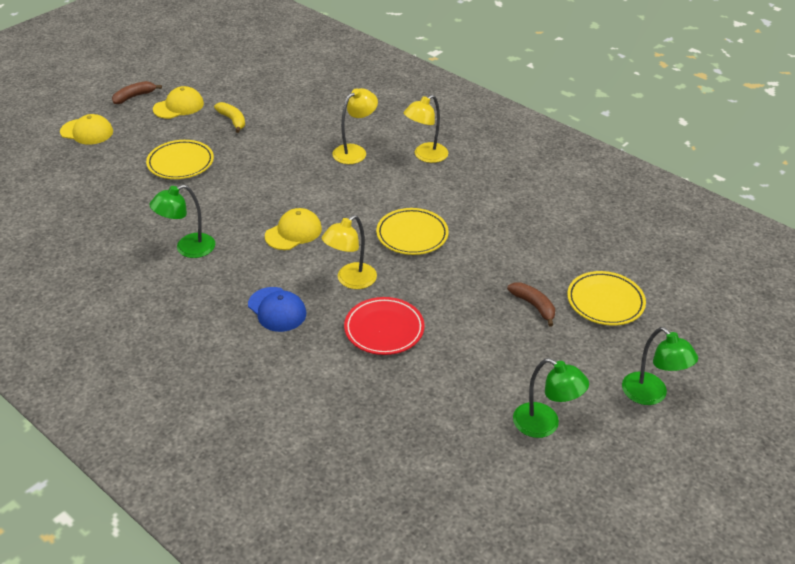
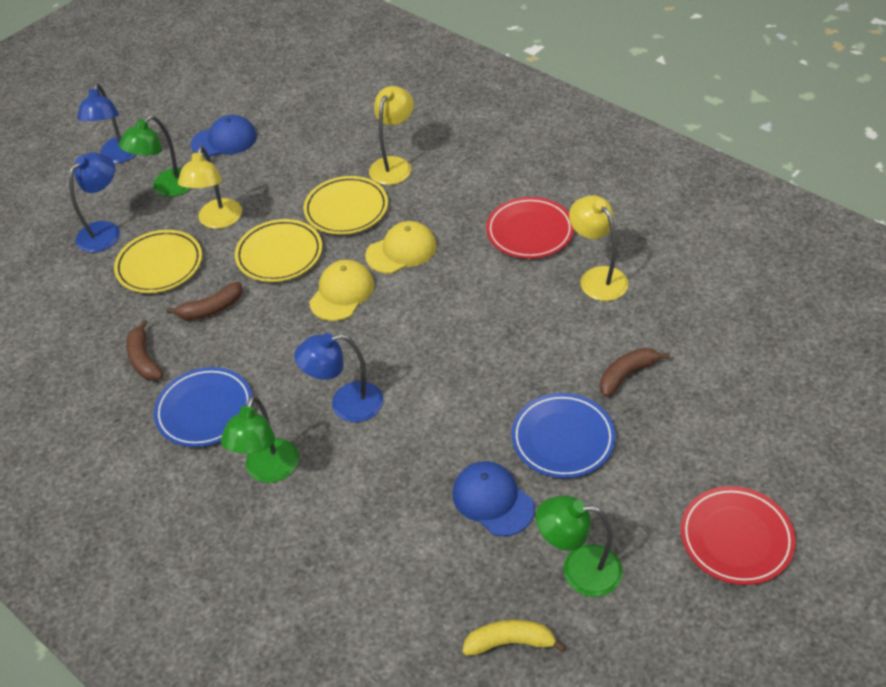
blue cap: [248,287,306,332] = 1 -> [191,115,257,157] [452,461,535,536] = 2
blue lamp: none = 0 -> [69,153,120,252] [77,83,136,163] [294,333,383,422] = 3
blue plate: none = 0 -> [154,367,252,447] [512,393,616,478] = 2
brown banana: [112,81,162,104] [507,282,555,327] = 2 -> [126,320,163,381] [166,282,243,320] [600,348,670,397] = 3
red plate: [344,297,425,355] = 1 -> [486,197,574,259] [681,486,796,585] = 2
yellow cap: [60,114,113,145] [153,86,204,119] [265,208,322,250] = 3 -> [309,260,374,321] [365,221,437,274] = 2

